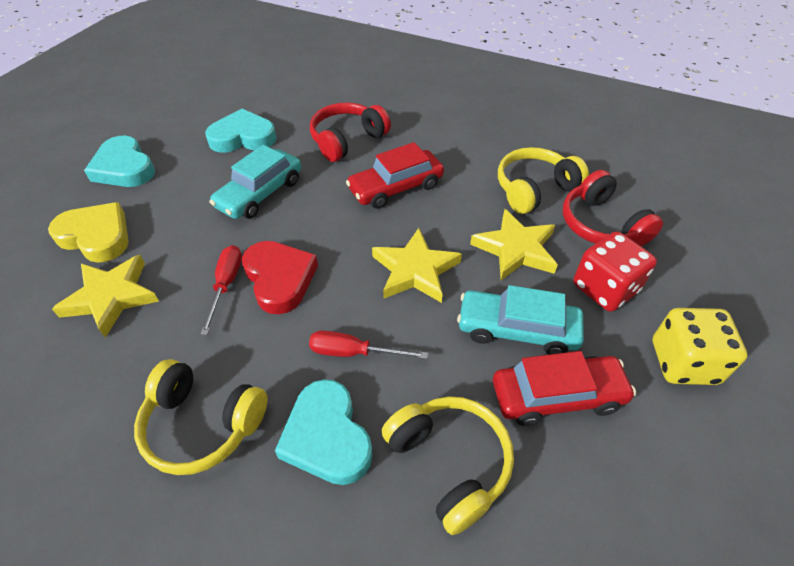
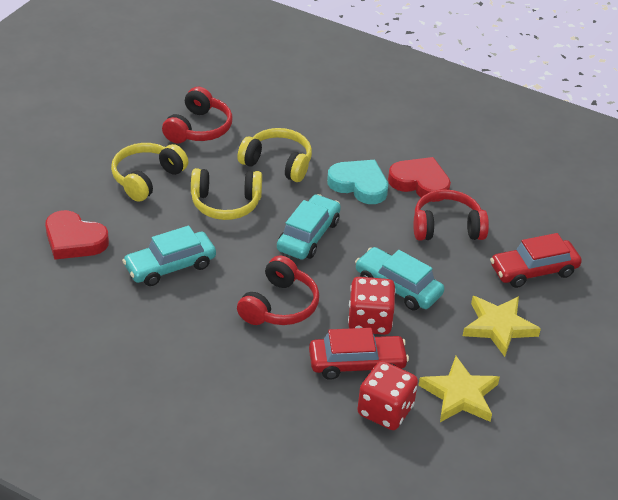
red dice: [573,231,657,312] = 1 -> [348,277,396,335] [357,361,418,430] = 2
red headphones: [310,102,391,162] [563,170,663,246] = 2 -> [162,87,232,143] [237,256,319,325] [414,190,489,240] = 3
red heart: [242,241,318,314] = 1 -> [45,210,109,260] [388,157,451,202] = 2
red screwdriver: [201,245,242,335] [309,331,428,359] = 2 -> none = 0
turquoise car: [209,145,301,219] [457,285,584,355] = 2 -> [122,226,216,286] [277,194,341,260] [355,247,444,310] = 3
turquoise heart: [84,136,155,187] [205,109,277,153] [275,379,373,485] = 3 -> [327,160,388,204] = 1
yellow dice: [653,308,748,385] = 1 -> none = 0
yellow heart: [48,202,129,263] = 1 -> none = 0
yellow star: [52,255,159,337] [372,228,462,303] [470,209,558,280] = 3 -> [419,356,500,422] [463,296,541,357] = 2

